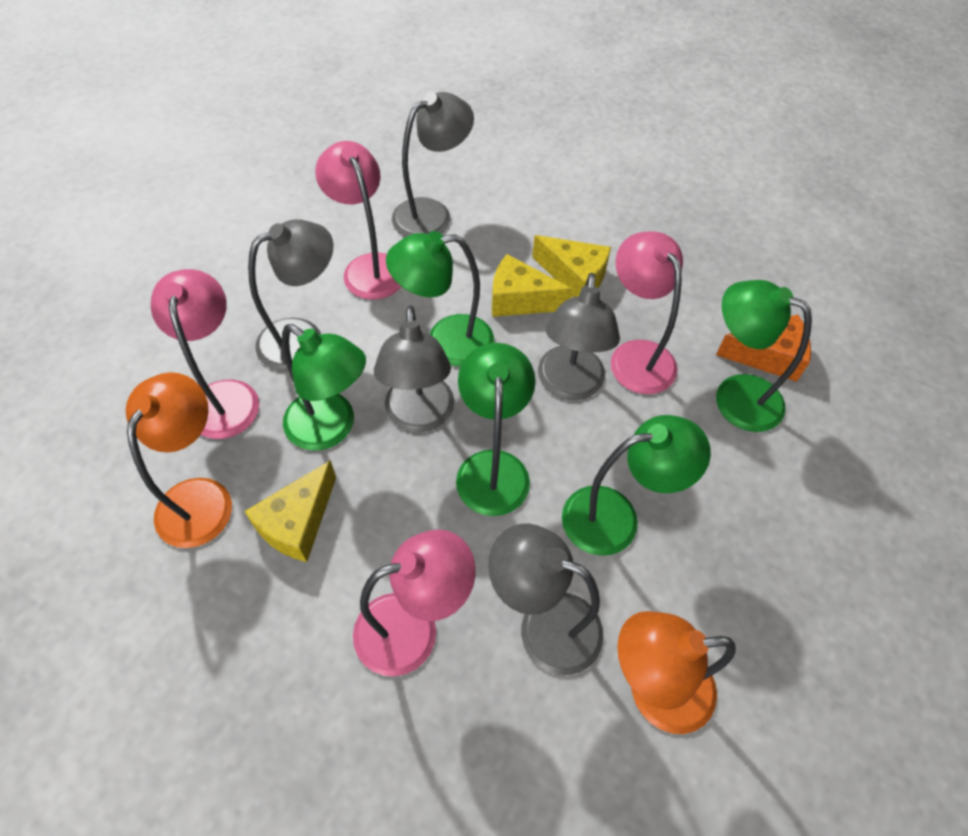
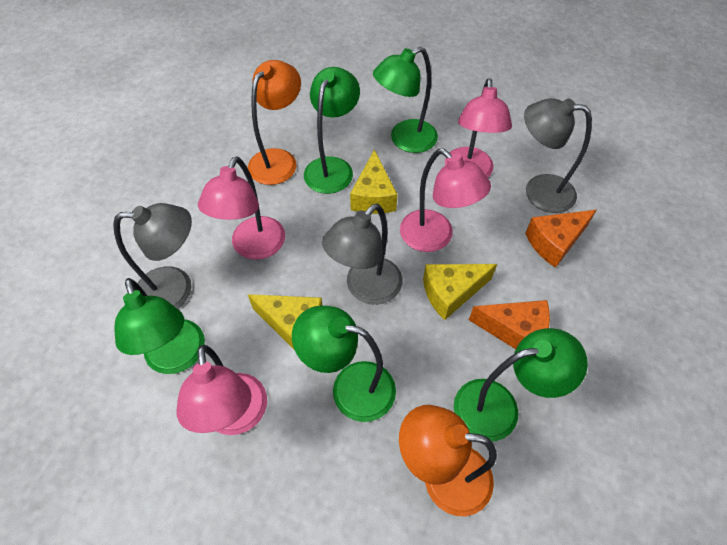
grey lamp: [248,219,333,371] [374,305,454,432] [392,92,474,237] [488,524,604,675] [538,273,620,400] = 5 -> [113,203,192,309] [322,204,403,305] [524,98,592,213] = 3
orange cheese: [716,314,811,382] = 1 -> [469,300,550,349] [525,210,597,268] = 2

